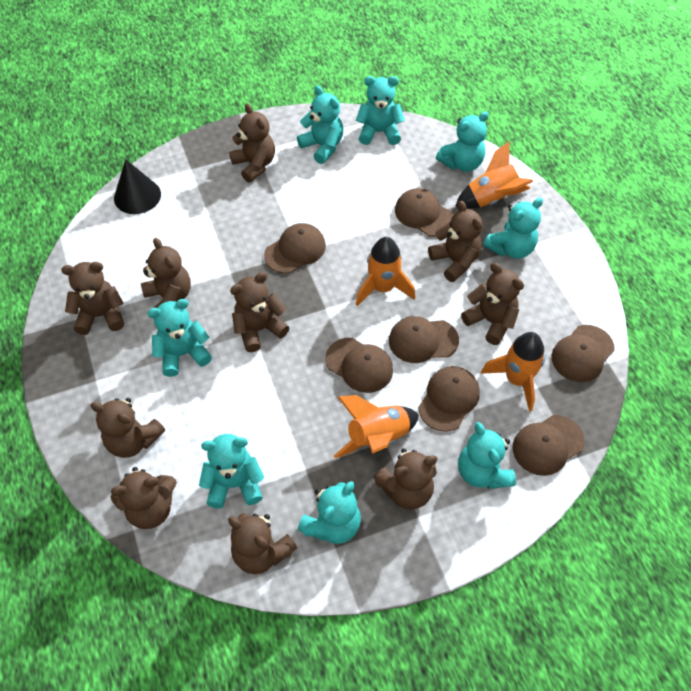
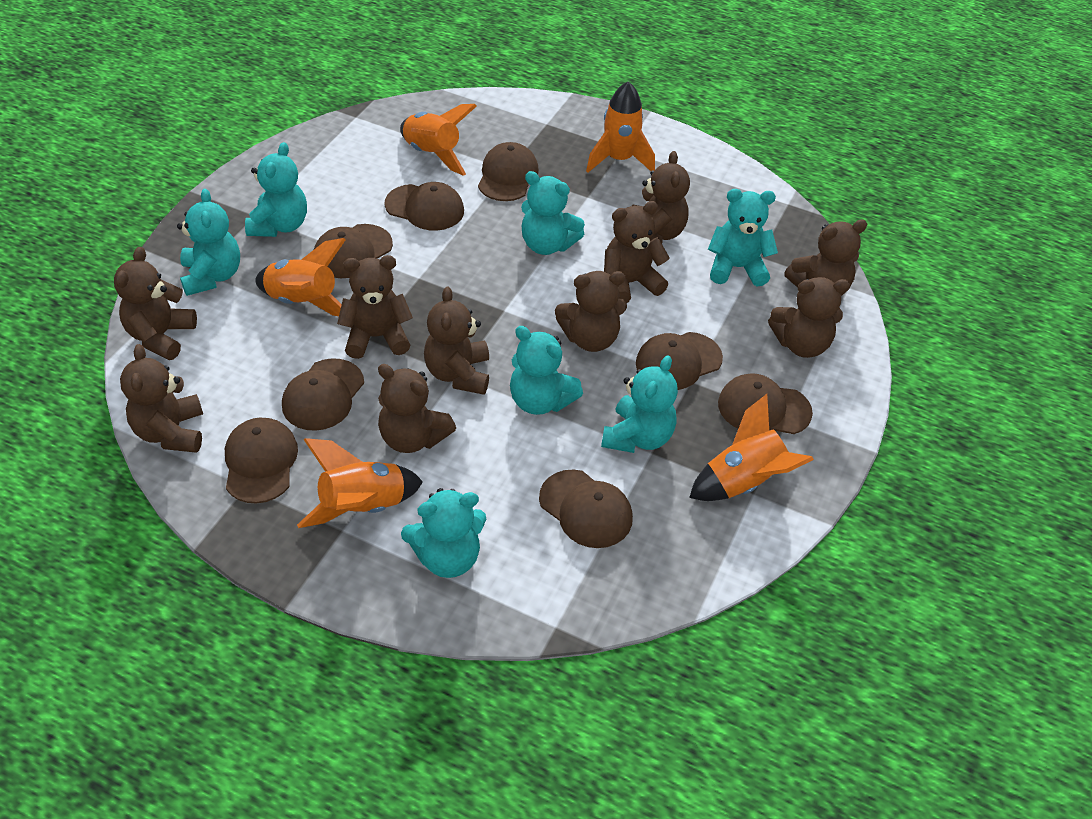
black cone: [114,159,161,214] = 1 -> none = 0
brown cap: [264,223,326,274] [325,338,393,393] [389,316,459,363] [395,188,454,237] [418,366,480,432] [513,415,585,476] [552,325,615,382] = 7 -> [225,418,298,504] [282,358,364,431] [314,224,393,278] [385,182,464,231] [478,142,539,201] [539,469,633,548] [636,332,723,390] [718,373,813,434] = 8
orange rocket: [334,395,419,458] [356,237,415,306] [456,141,533,209] [481,332,545,411] = 4 -> [255,238,346,316] [297,438,423,528] [400,104,477,176] [586,81,655,172] [689,394,814,501] = 5
turquoise teddy bear: [148,299,212,377] [199,434,264,509] [297,85,343,164] [298,481,361,544] [356,76,405,145] [436,111,489,172] [458,422,516,489] [483,198,543,259] = 8 -> [177,189,240,296] [245,142,307,237] [401,488,486,578] [510,326,583,415] [521,171,585,255] [601,355,678,453] [708,189,778,286] = 7

